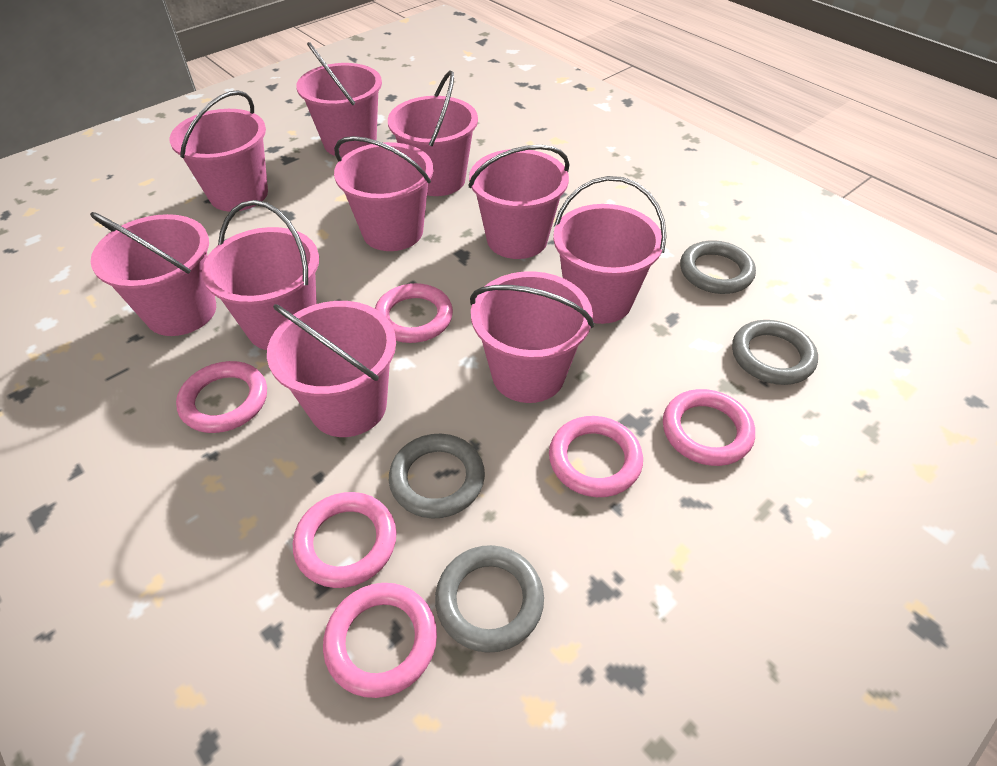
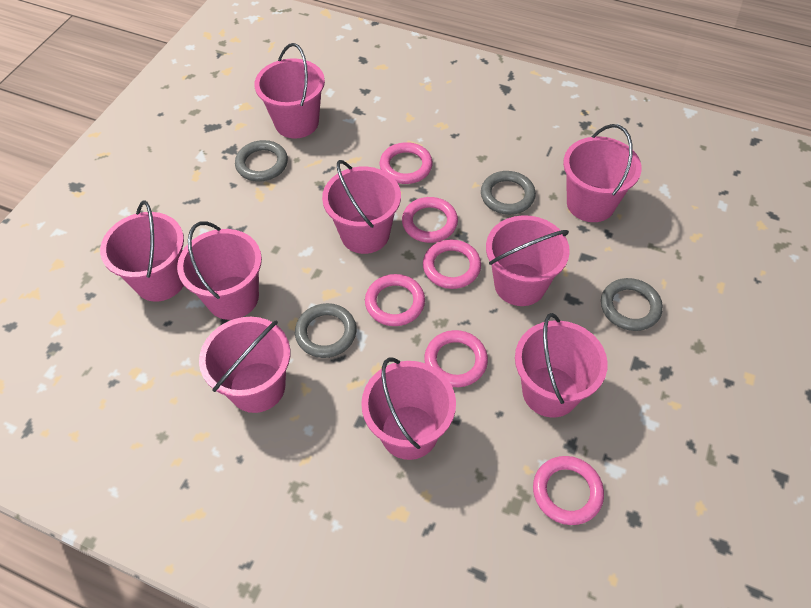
pink bucket: [90,212,216,336] [169,90,268,211] [202,200,319,350] [267,301,396,437] [296,42,382,157] [334,136,433,251] [388,70,478,196] [468,145,570,259] [470,271,594,403] [553,176,667,324] = 10 -> [100,200,184,302] [177,221,262,320] [199,317,290,413] [254,43,325,139] [322,160,401,254] [361,357,456,460] [486,215,570,306] [515,313,608,418] [563,124,642,222] = 9

